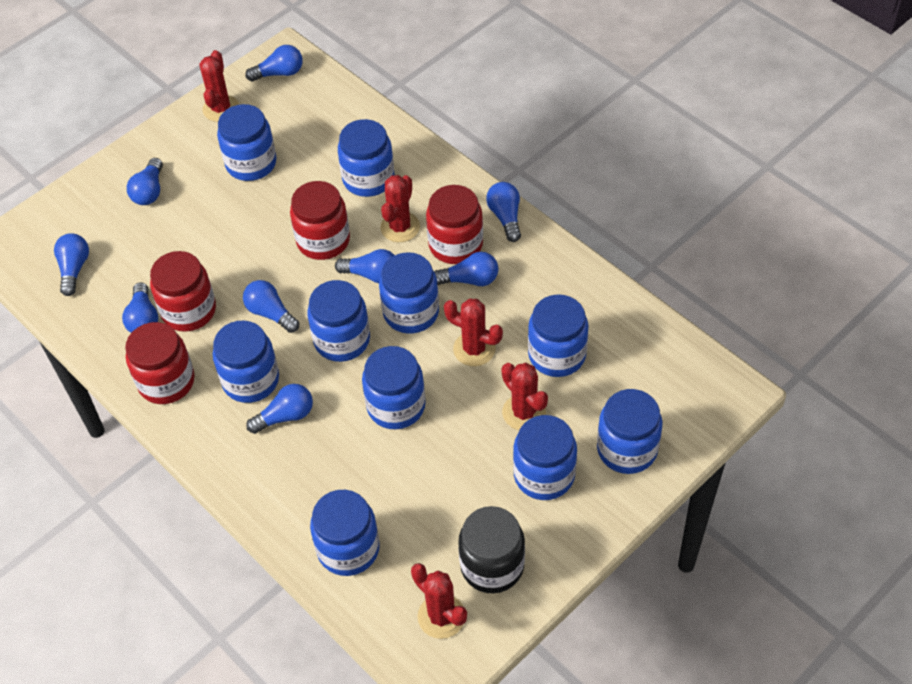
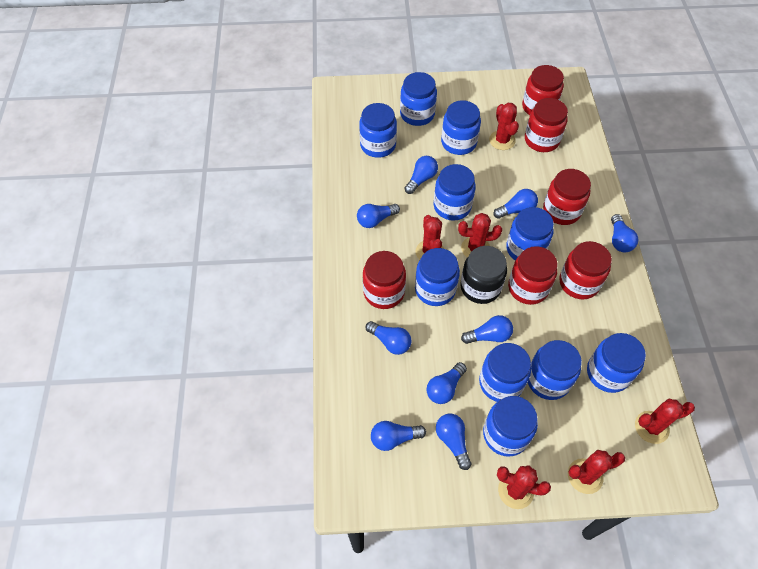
red cactus: [200,50,239,122] [380,175,420,242] [411,563,467,639] [444,299,503,366] [502,363,548,430] = 5 -> [416,215,444,260] [458,213,502,257] [489,103,519,150] [497,465,551,509] [568,450,625,494] [635,399,695,444] = 6
red jar: [125,322,195,404] [150,251,216,332] [290,181,350,260] [426,185,483,264] = 4 -> [363,251,406,309] [508,246,558,305] [522,65,564,115] [525,98,568,152] [543,169,591,225] [559,241,612,299] = 6

